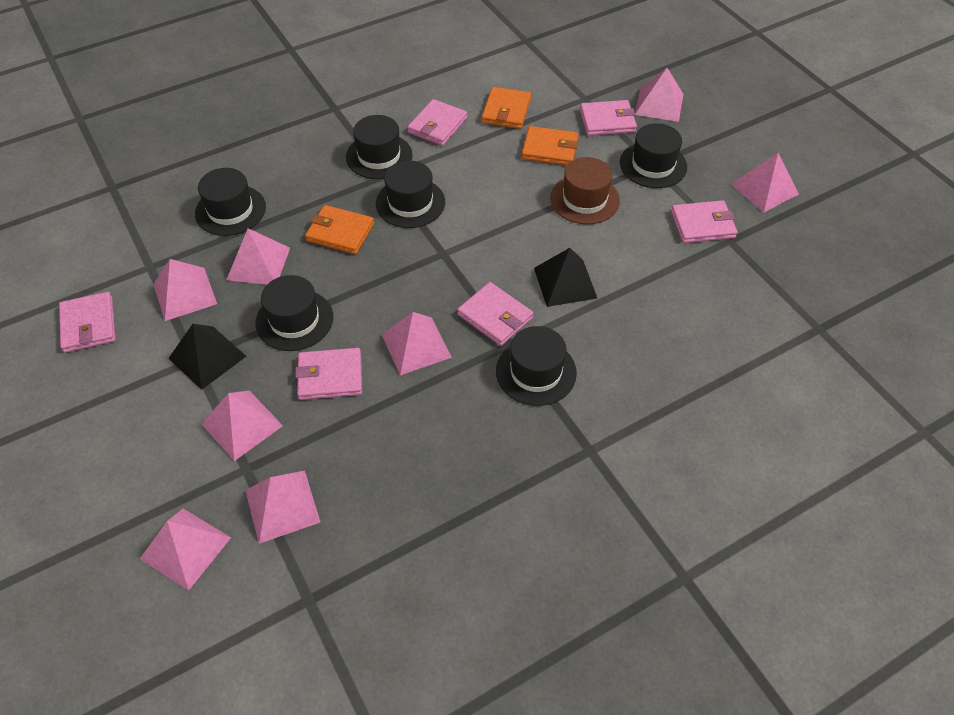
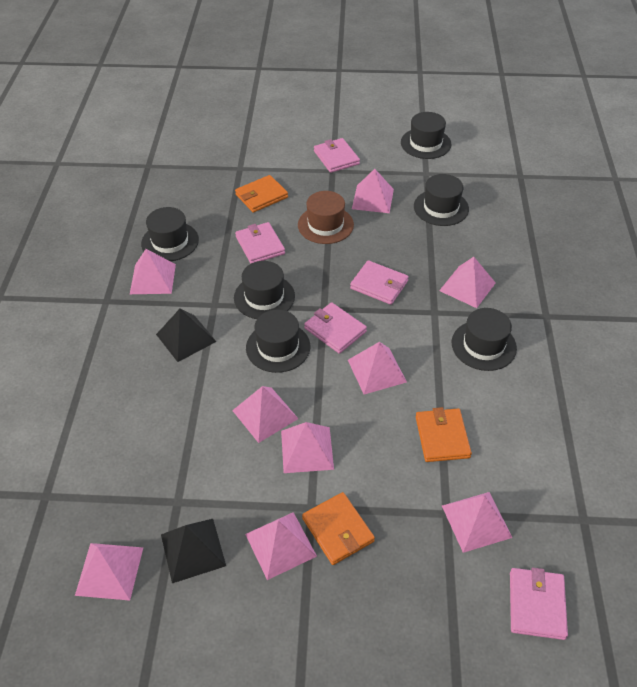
pink pyramid: [140,509,231,591] [153,259,217,321] [202,391,283,461] [227,228,290,285] [245,471,321,544] [381,312,452,375] [635,68,684,122] [731,153,799,212] = 8 -> [75,543,143,601] [130,249,176,294] [232,386,298,443] [245,512,317,580] [281,422,334,473] [348,342,407,395] [352,169,394,213] [439,257,496,308] [442,492,513,553] = 9
pink wallet: [59,292,115,353] [295,348,362,400] [407,99,468,146] [457,282,533,346] [580,100,637,136] [671,200,738,243] = 6 -> [235,222,285,264] [304,302,367,354] [314,138,360,173] [350,260,409,305] [510,568,568,640] = 5

